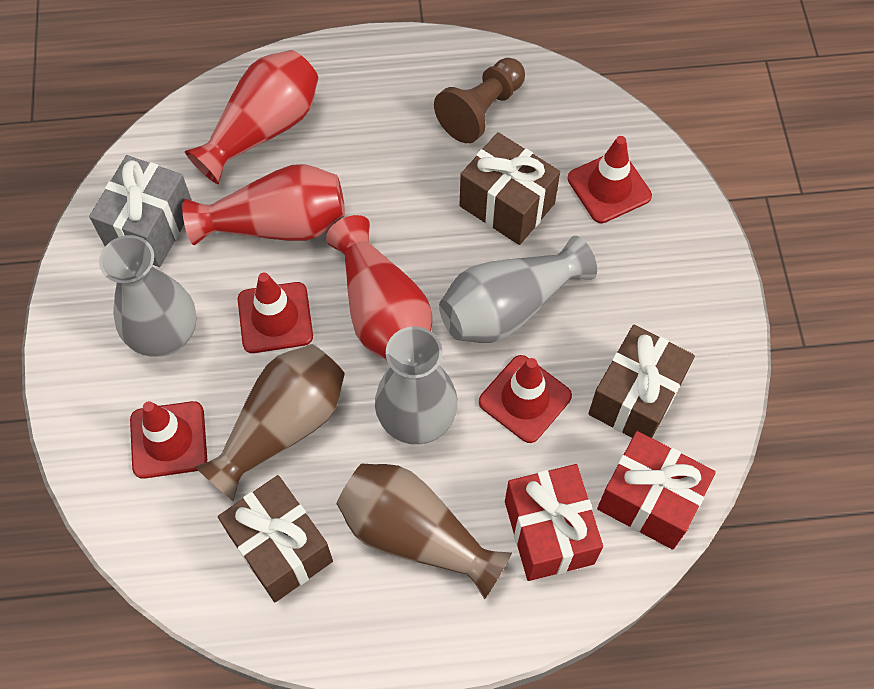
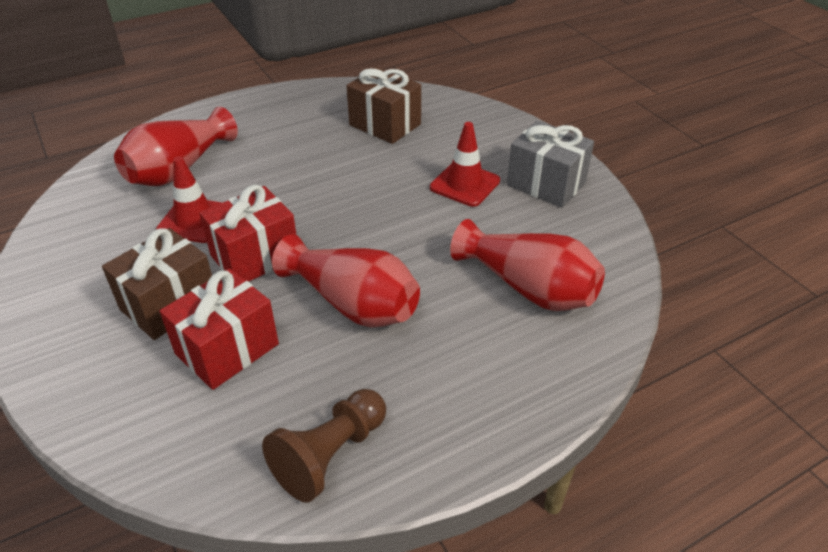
brown gift: [218,475,333,602] [460,132,560,245] [588,325,695,438] = 3 -> [102,228,212,340] [347,67,421,144] = 2
brown vase: [195,344,345,501] [337,464,512,599] = 2 -> none = 0
grey vase: [99,235,196,357] [375,327,458,445] [439,236,597,343] = 3 -> none = 0
red traffic cone: [130,401,207,479] [238,273,313,353] [479,355,572,443] [568,136,652,223] = 4 -> [156,156,222,243] [430,122,500,207] = 2

